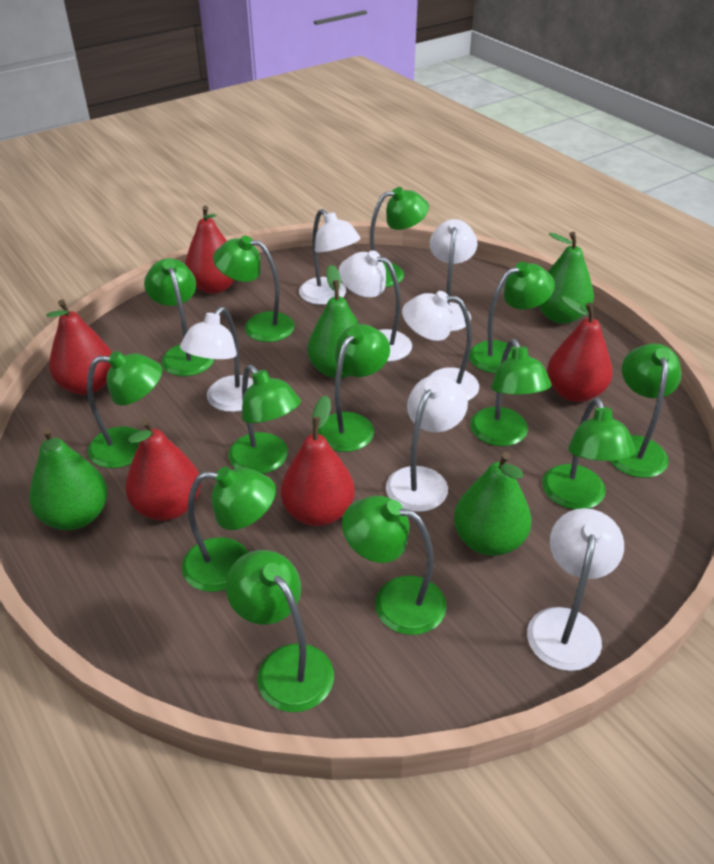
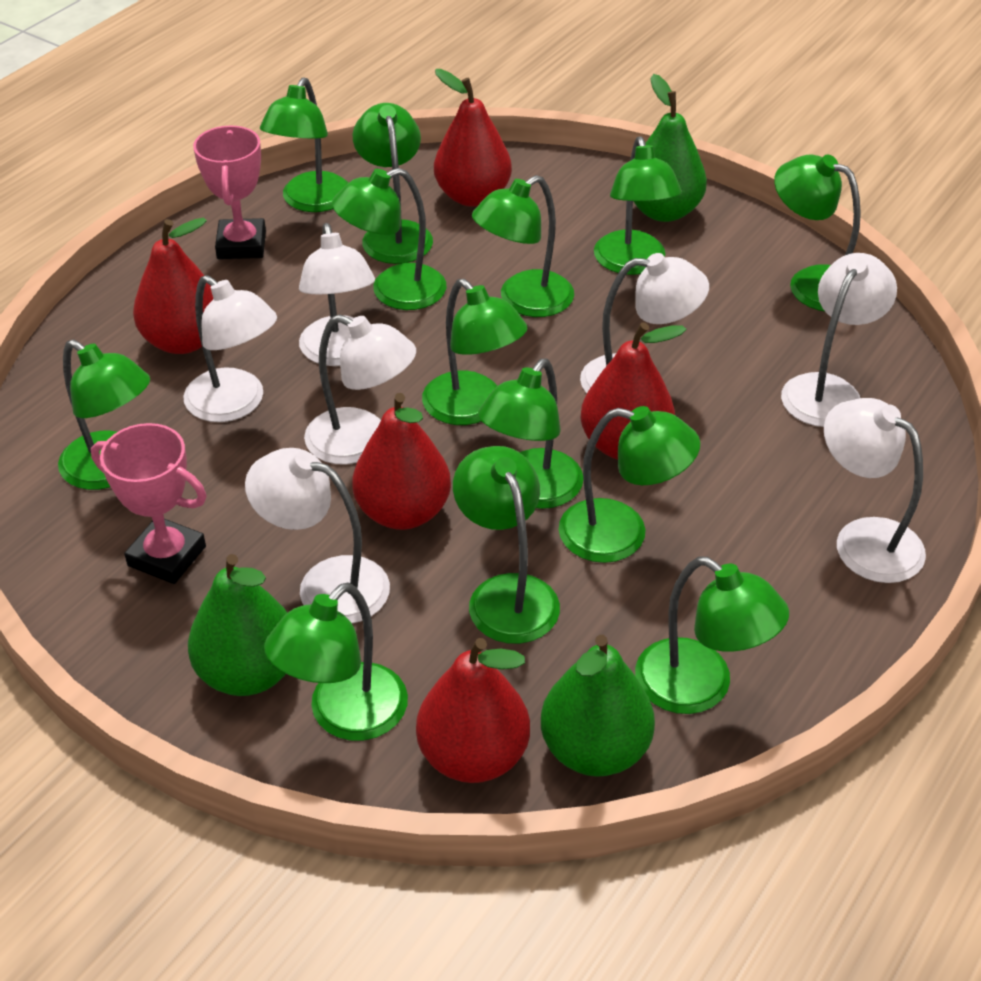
green pear: [29,427,108,530] [308,265,359,378] [454,452,532,556] [539,232,594,324] = 4 -> [188,554,287,696] [541,635,655,777] [633,74,707,222] = 3
pink trophy: none = 0 -> [91,423,207,584] [193,126,266,259] = 2

